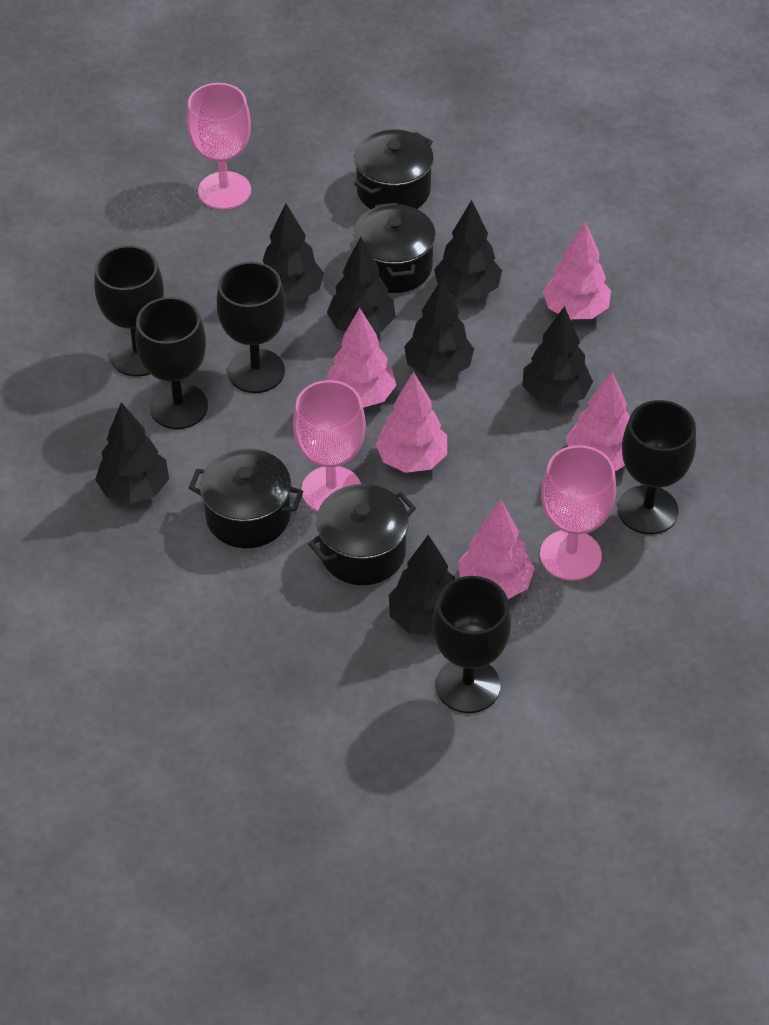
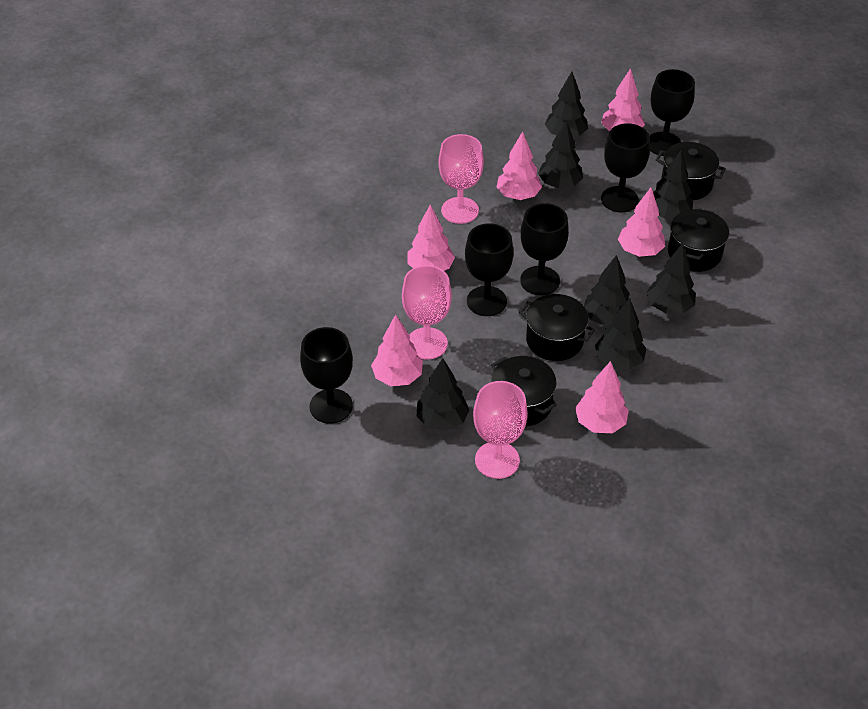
pink tree: [327,308,396,408] [375,372,447,473] [458,500,535,599] [543,221,611,319] [566,372,630,471] = 5 -> [371,314,423,386] [407,205,455,271] [497,132,542,200] [575,361,629,433] [601,68,645,132] [618,188,665,257] = 6

